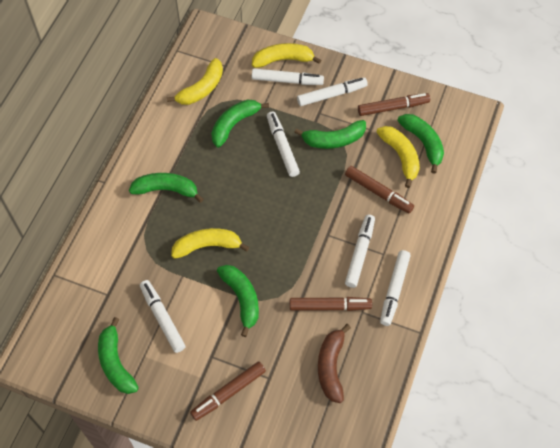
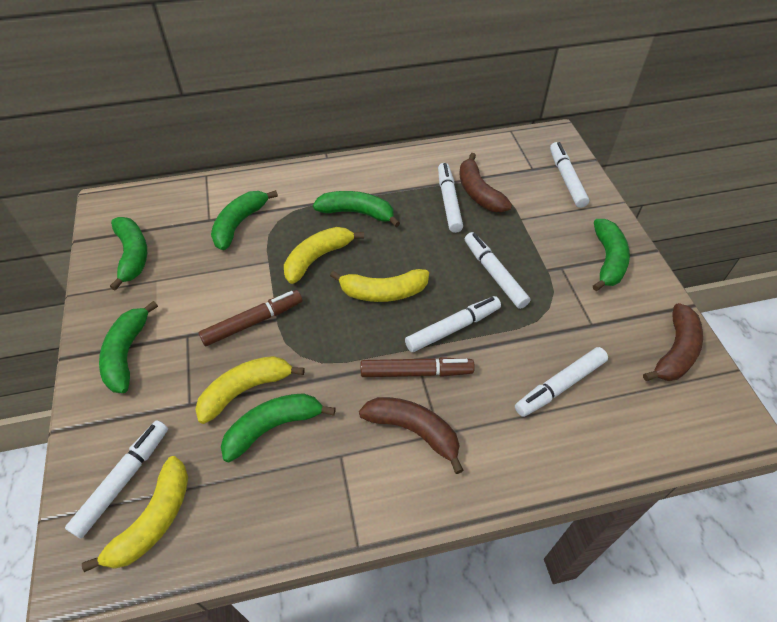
brown banana: [318,324,351,403] = 1 -> [359,397,464,474] [459,153,512,212] [643,303,703,381] = 3
brown marker: [190,361,266,421] [290,297,372,311] [345,166,414,214] [358,93,430,116] = 4 -> [198,290,302,346] [361,357,475,377] = 2

